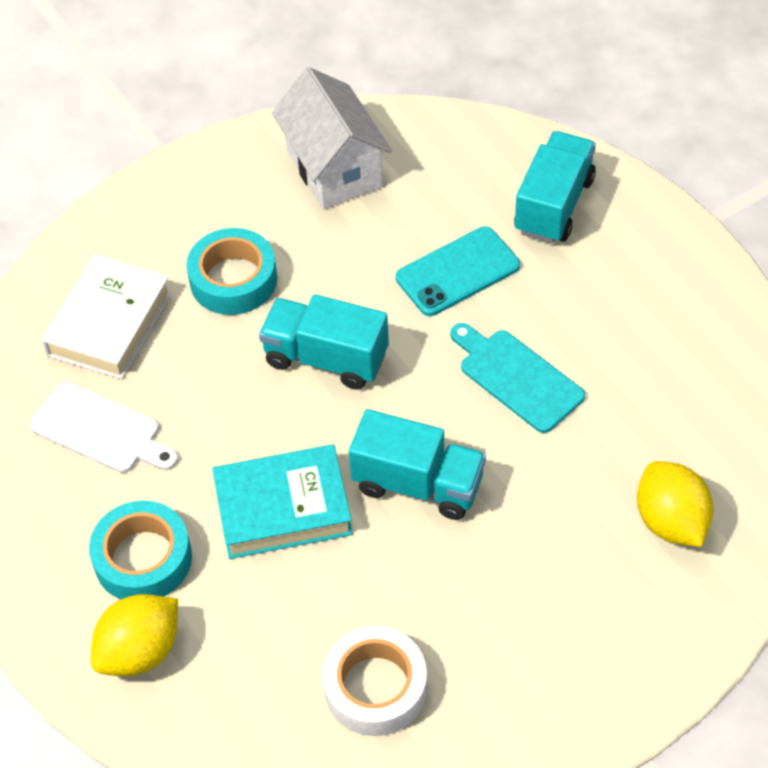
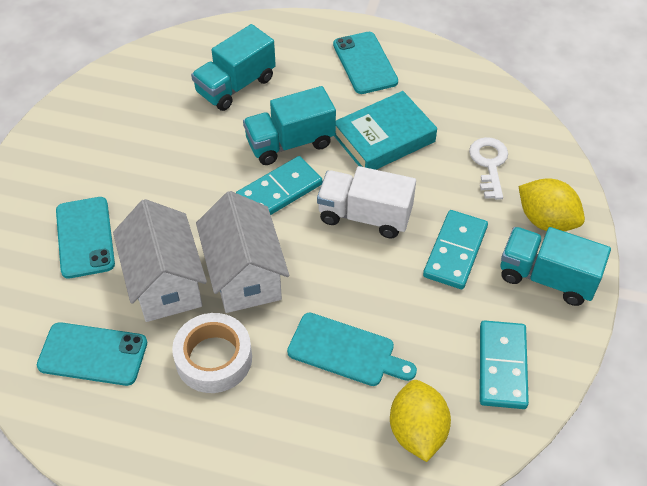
turquoise domino: none = 0 -> [236,156,322,215] [423,210,488,289] [480,320,529,409] = 3
turquoise phone: [396,227,520,316] = 1 -> [37,322,147,386] [56,197,115,279] [333,32,398,94] = 3
turquoise tape: [89,501,192,600] [187,228,277,315] = 2 -> none = 0
white book: [41,254,172,379] = 1 -> none = 0
white cutting board: [29,381,178,473] = 1 -> none = 0
white house: [272,67,392,209] = 1 -> [113,199,207,322] [196,191,289,313] = 2
white key: none = 0 -> [469,137,508,200] = 1
white truck: none = 0 -> [317,166,416,239] = 1

